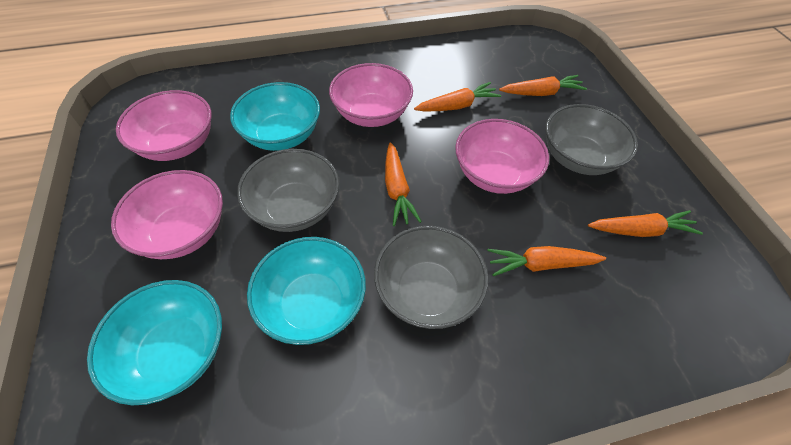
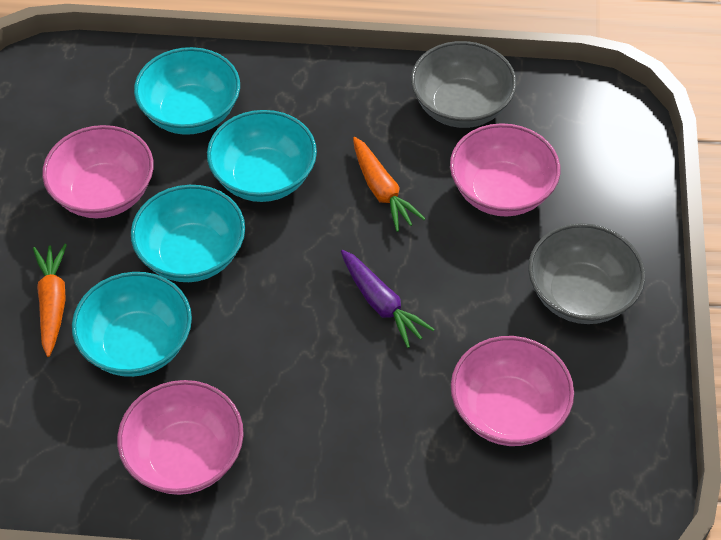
grey bowl: [237,149,339,232] [374,226,488,329] [546,104,638,175] = 3 -> [411,41,517,128] [528,223,645,324] = 2
orange carrot: [385,142,422,226] [414,82,501,111] [487,246,606,276] [499,75,587,96] [588,210,703,237] = 5 -> [33,244,67,357] [353,137,425,232] = 2
purple carrot: none = 0 -> [341,250,435,348] = 1
turquoise bowl: [87,280,222,406] [230,82,320,151] [247,237,366,345] = 3 -> [72,272,192,377] [131,185,245,282] [134,47,240,135] [207,110,317,202] = 4

